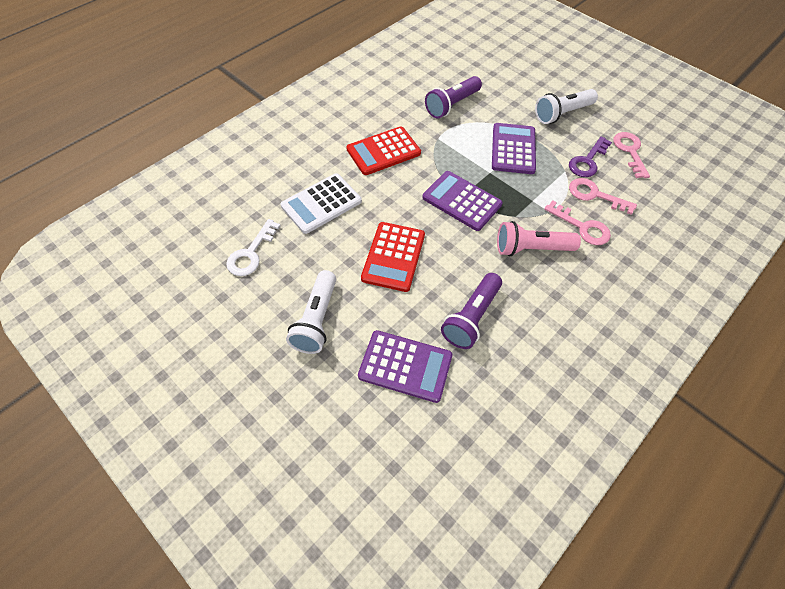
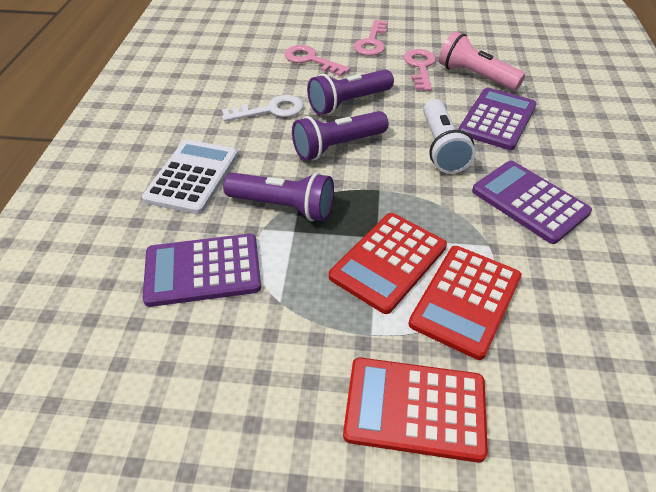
purple flashlight: [425,76,482,118] [441,273,502,349] = 2 -> [223,172,334,221] [292,111,389,161] [307,70,394,115] = 3
purple key: [569,136,612,177] = 1 -> none = 0
red calculator: [347,126,421,175] [361,222,425,292] = 2 -> [329,213,447,314] [343,357,488,463] [408,246,522,360] = 3
white flashlight: [286,270,336,354] [535,89,598,124] = 2 -> [423,99,476,174] = 1

